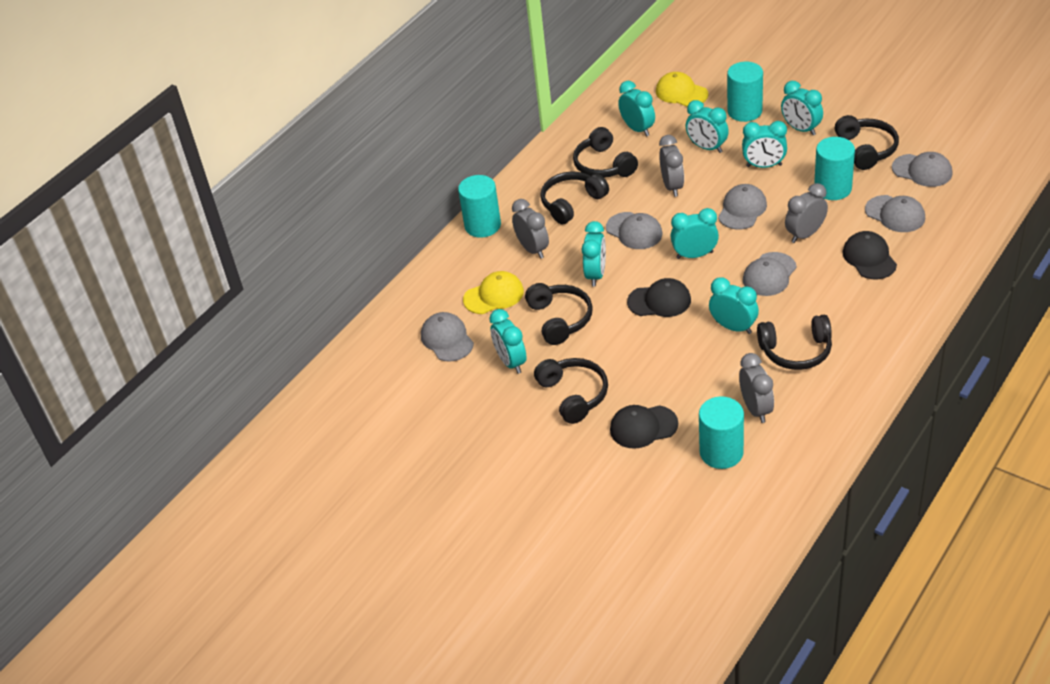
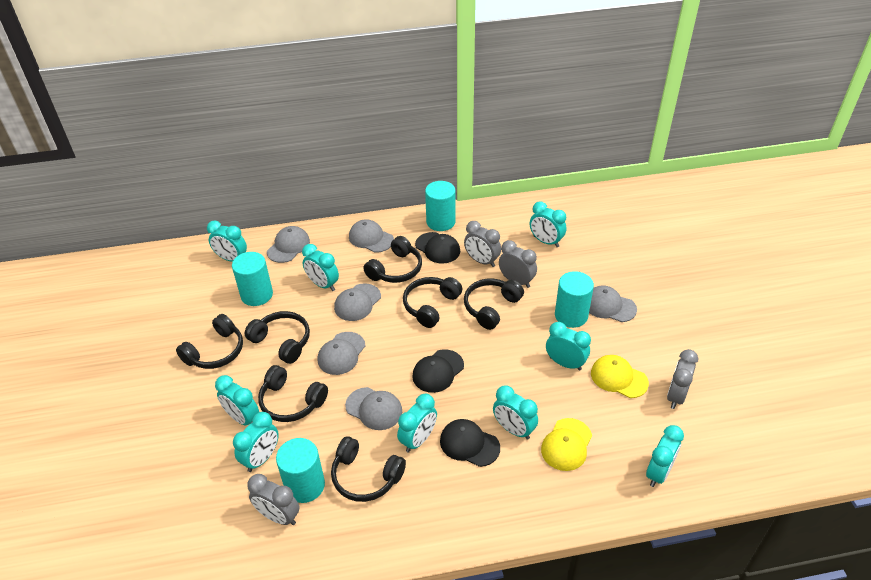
black headphones: [525,283,593,345] [534,358,608,424] [541,172,609,224] [573,127,638,178] [757,315,832,370] [835,115,899,170] = 6 -> [176,314,243,369] [245,311,310,364] [258,365,328,422] [331,436,406,502] [363,236,422,283] [403,277,462,328] [464,278,524,330] = 7
turquoise clock: [489,309,527,374] [582,221,606,287] [618,81,655,136] [670,208,719,259] [686,100,729,153] [709,277,759,334] [742,121,787,168] [781,81,823,135] = 8 -> [207,220,247,262] [215,375,259,425] [233,412,279,472] [302,244,339,291] [397,394,437,453] [493,385,538,440] [530,201,566,247] [546,322,591,371] [646,425,684,487] = 9

